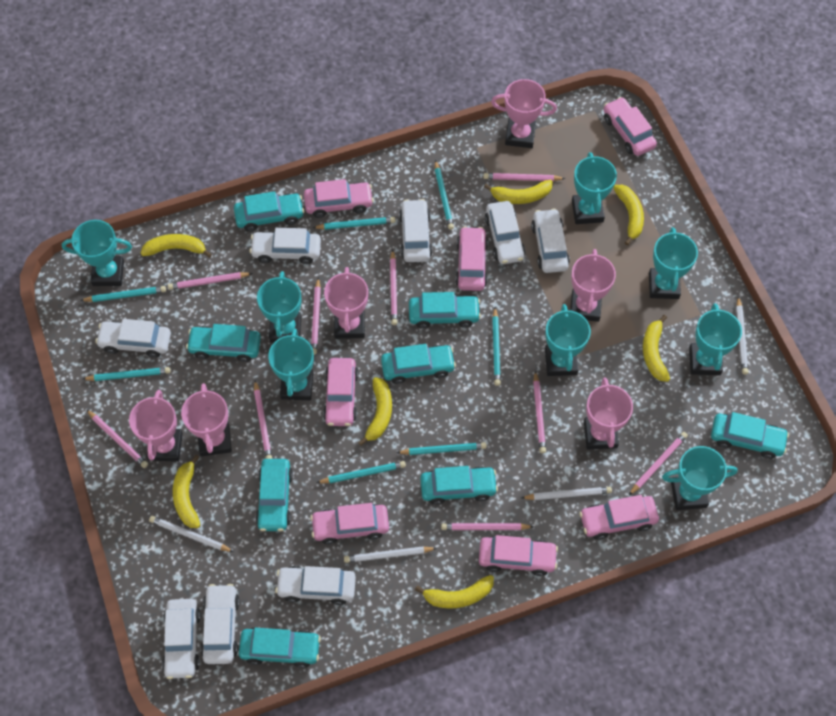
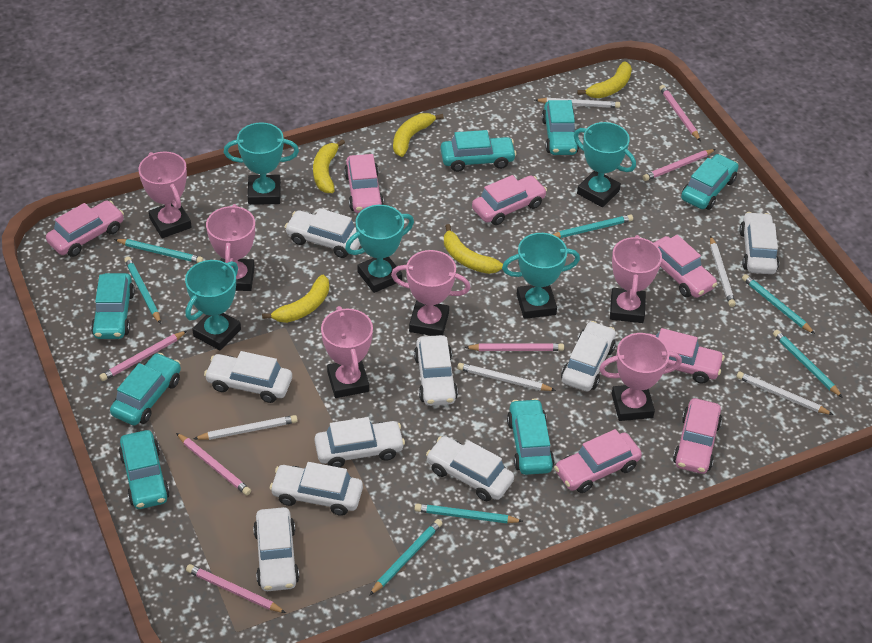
pink pencil: [86,409,148,468] [168,272,253,290] [254,380,272,459] [311,277,321,355] [390,250,398,325] [441,523,534,530] [484,173,566,181] [533,371,546,453] [629,432,688,495] = 9 -> [99,331,187,381] [176,433,251,495] [186,564,286,613] [464,343,564,351] [642,149,716,181] [659,85,701,141] = 6
turquoise car: [186,324,261,362] [234,191,304,232] [239,627,321,668] [256,459,293,532] [381,344,456,384] [409,292,481,329] [420,466,498,505] [711,412,789,459] = 8 -> [91,273,135,339] [110,353,181,426] [119,430,170,509] [441,130,517,172] [507,398,554,475] [542,100,579,155] [681,154,739,210] = 7
turquoise trophy: [62,220,132,286] [257,271,302,343] [268,328,314,400] [545,304,591,376] [572,152,617,224] [649,227,698,299] [662,446,738,510] [689,303,742,375] = 8 -> [185,260,241,350] [224,122,299,205] [345,205,414,293] [502,233,580,319] [574,122,636,207] = 5
white car: [95,319,171,358] [162,599,201,679] [201,584,240,664] [250,228,321,264] [275,566,356,605] [399,199,432,262] [485,201,525,264] [531,208,570,273] = 8 -> [204,351,292,403] [253,507,299,591] [270,462,363,516] [285,208,360,258] [315,417,405,468] [414,335,458,406] [426,436,514,501] [561,321,616,391] [739,212,779,274] = 9
white pencil: [149,516,234,552] [344,546,437,563] [521,487,612,500] [736,296,749,374] = 4 -> [194,415,298,440] [457,363,556,391] [535,98,620,108] [710,236,736,307] [736,372,833,415] = 5
yellow banana: [141,234,212,258] [173,455,200,528] [358,377,392,446] [415,575,494,608] [484,180,553,204] [613,185,644,245] [643,315,670,382] = 7 -> [262,275,329,323] [313,139,345,193] [393,113,444,157] [444,224,503,274] [577,61,632,98] = 5

